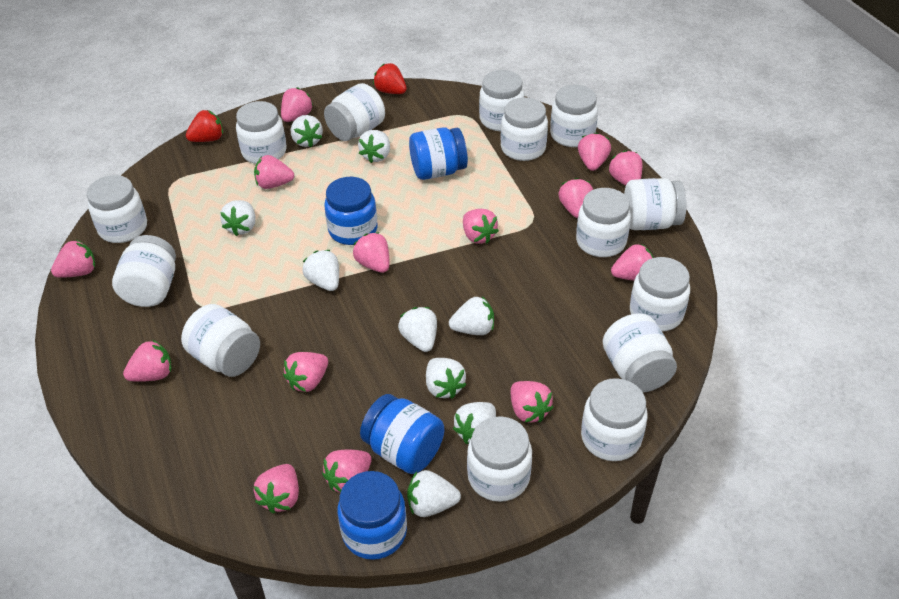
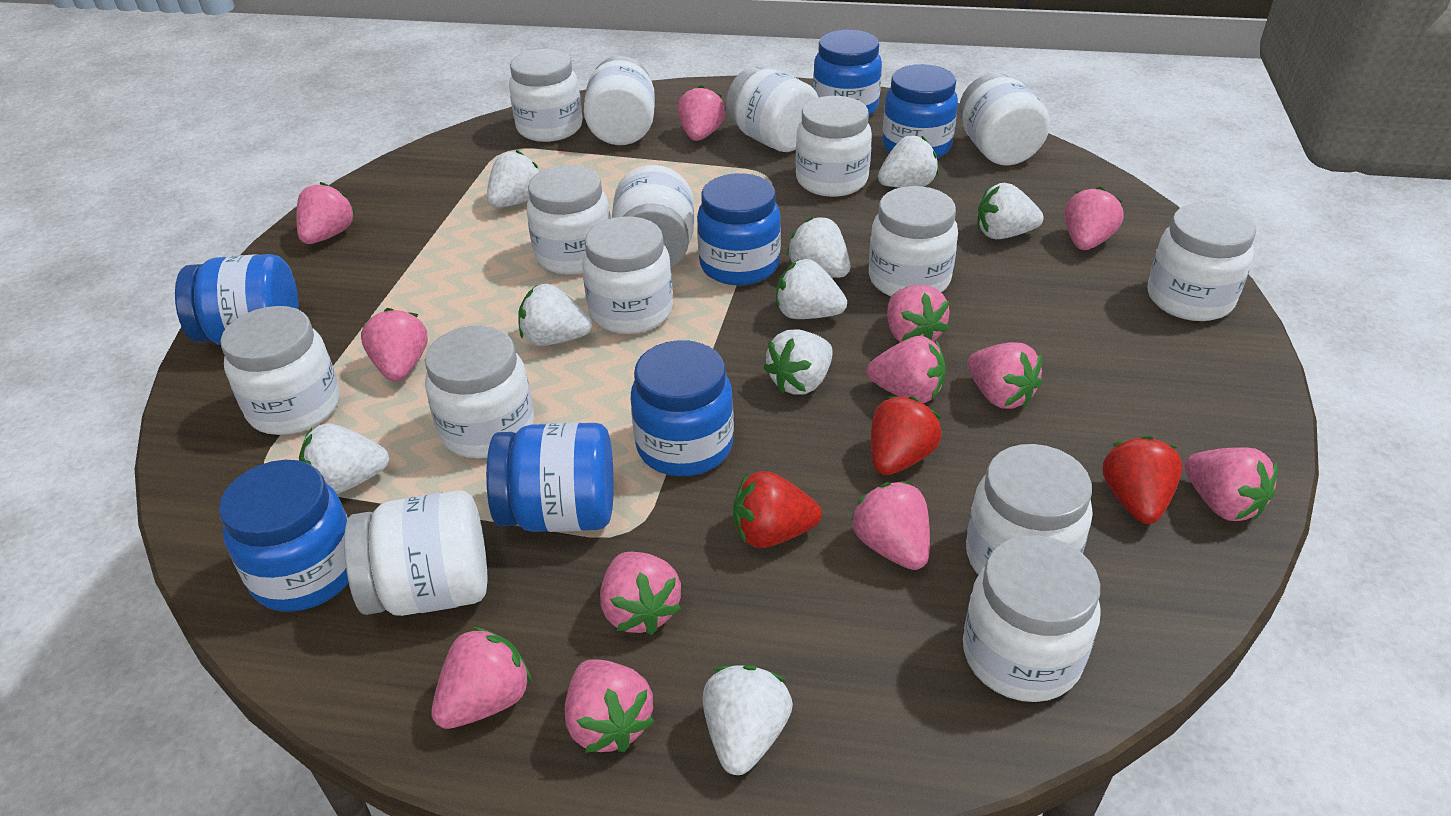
blue jar: [324,177,377,245] [337,471,407,560] [360,394,444,474] [409,127,468,180] = 4 -> [175,254,299,345] [219,460,349,612] [486,422,614,532] [631,340,734,476] [697,173,781,285] [813,30,882,116] [882,64,958,158] = 7
pink strawberry: [51,240,95,278] [123,340,171,382] [253,464,299,514] [254,155,294,189] [281,87,313,122] [283,352,328,392] [322,450,372,493] [353,232,389,273] [463,209,499,244] [511,381,554,423] [558,178,593,218] [578,133,611,171] [608,150,642,186] [611,244,654,280] = 14 -> [297,182,355,244] [361,308,428,382] [431,627,532,729] [564,659,654,753] [600,552,681,635] [677,85,726,141] [851,481,930,570] [867,336,946,403] [887,285,950,342] [967,342,1043,409] [1065,187,1124,250] [1184,447,1278,521] = 12
red strawberry: [186,110,223,142] [373,63,407,94] = 2 -> [733,471,822,548] [871,396,942,475] [1102,436,1183,524] = 3
white jar: [87,175,147,243] [112,235,176,307] [181,304,260,377] [236,101,287,164] [324,83,385,141] [467,416,532,502] [479,70,525,131] [500,97,548,161] [550,85,598,147] [576,188,631,257] [581,378,648,461] [603,314,677,392] [624,178,687,230] [630,257,690,331] = 14 -> [220,306,340,435] [344,491,487,616] [425,326,534,458] [509,49,583,142] [527,165,611,275] [582,216,673,334] [584,56,655,145] [612,165,694,267] [726,67,819,152] [796,96,872,197] [869,186,958,297] [959,73,1050,166] [963,535,1101,702] [966,444,1093,575] [1148,203,1256,321] = 15

